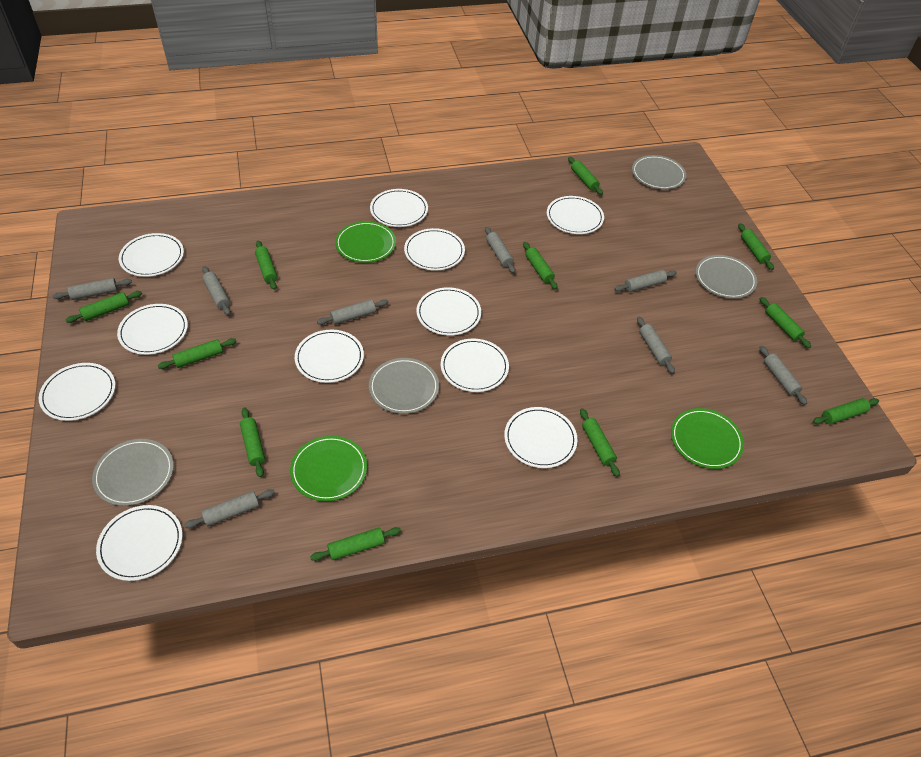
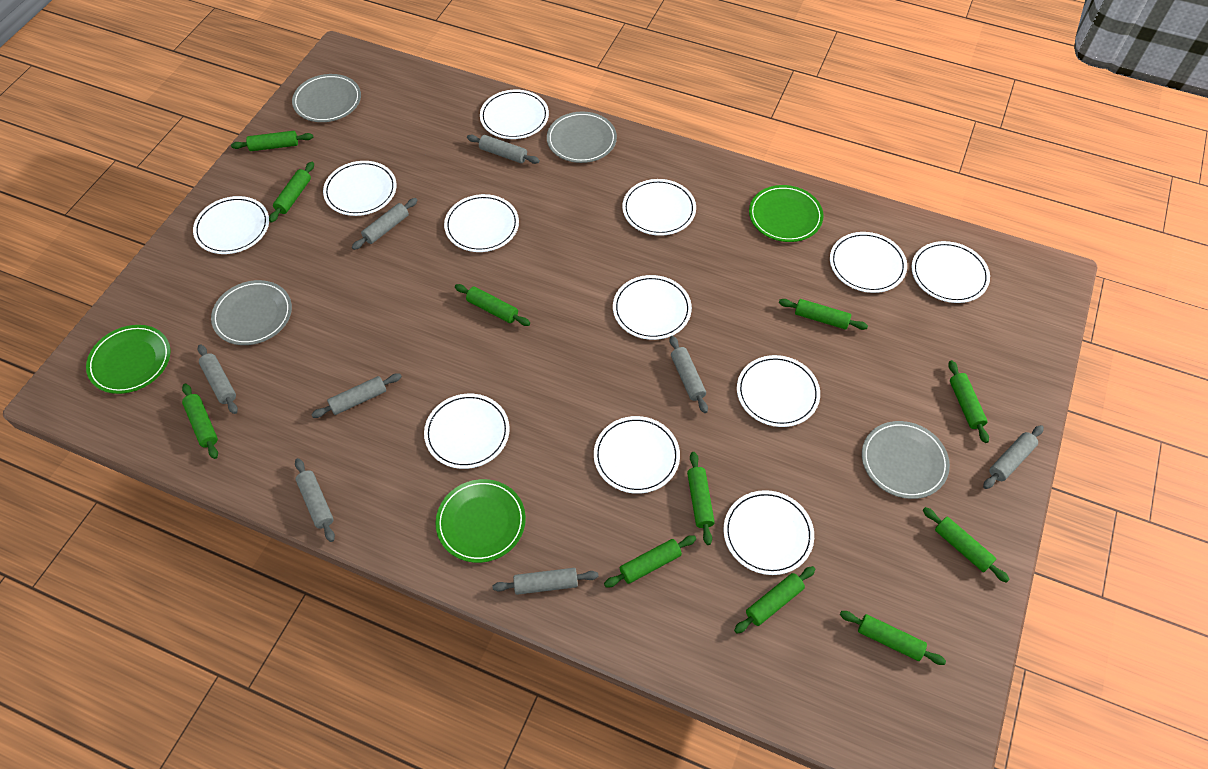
white plate: [39,363,115,421] [96,505,182,581] [117,304,188,355] [119,233,184,277] [295,330,364,383] [370,189,428,227] [404,228,465,270] [417,287,481,336] [441,339,509,392] [504,407,578,468] [547,196,604,234] = 11 -> [193,196,269,254] [323,161,397,216] [424,394,510,469] [444,194,519,252] [480,90,549,139] [594,416,680,494] [613,275,692,340] [622,179,696,236] [724,490,814,575] [737,355,820,427] [830,232,907,293] [911,241,990,303] = 12

